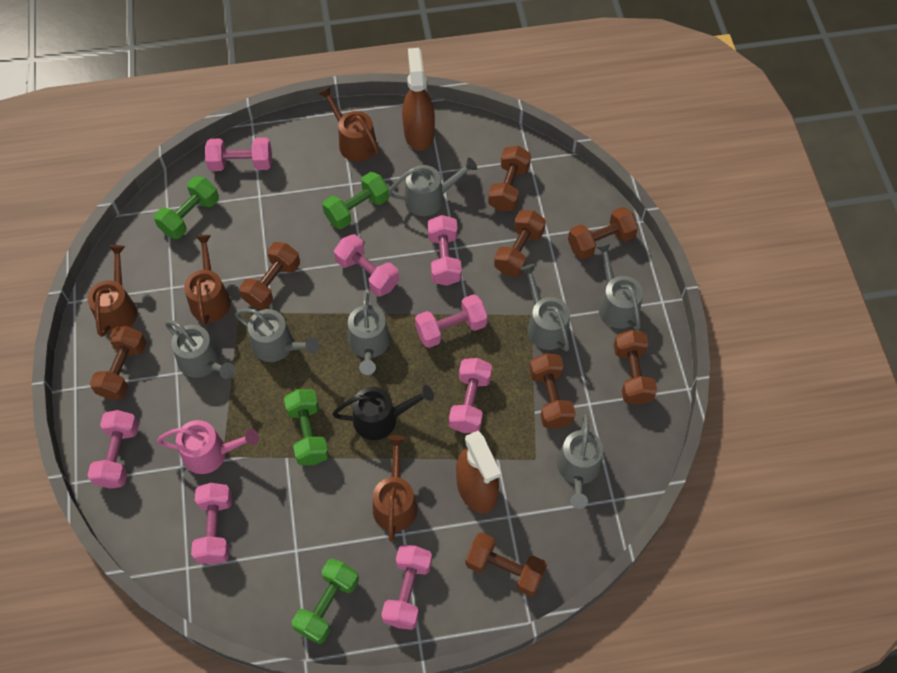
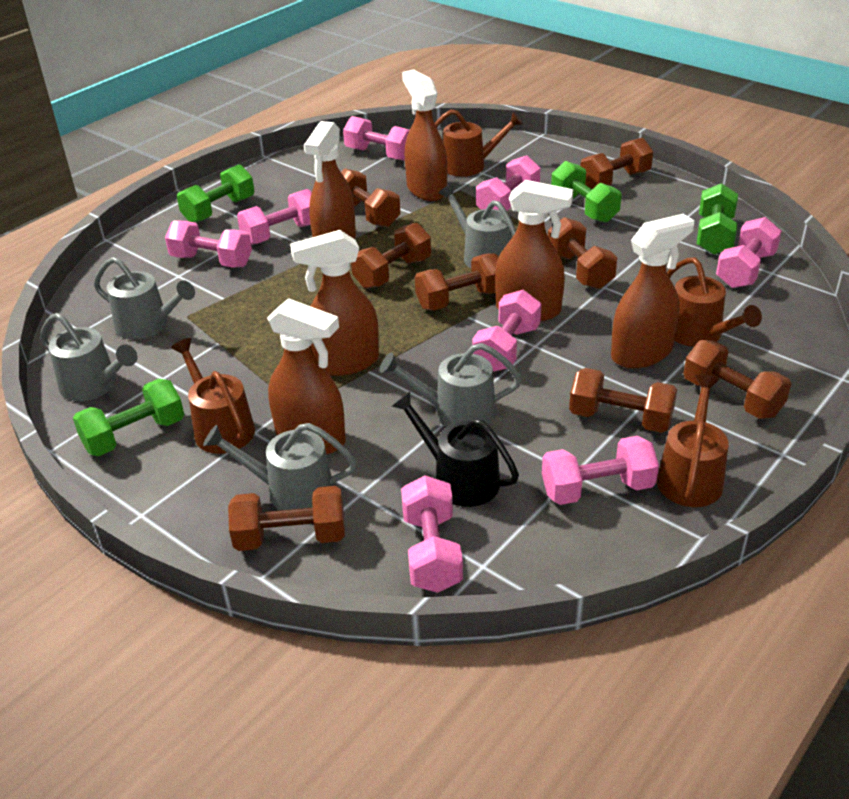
brown spray bottle: [402,48,435,151] [456,431,501,514] = 2 -> [267,298,346,454] [290,230,379,376] [304,121,356,239] [402,69,447,201] [495,180,573,321] [611,214,695,368] = 6
grey watering can: [165,320,235,379] [235,308,319,362] [348,291,390,375] [388,157,477,216] [520,264,570,352] [557,415,603,509] [596,242,643,330] = 7 -> [40,313,138,401] [94,257,195,340] [203,423,357,511] [380,343,522,427] [438,183,516,268] = 5
pink watering can: [157,420,259,474] = 1 -> none = 0

